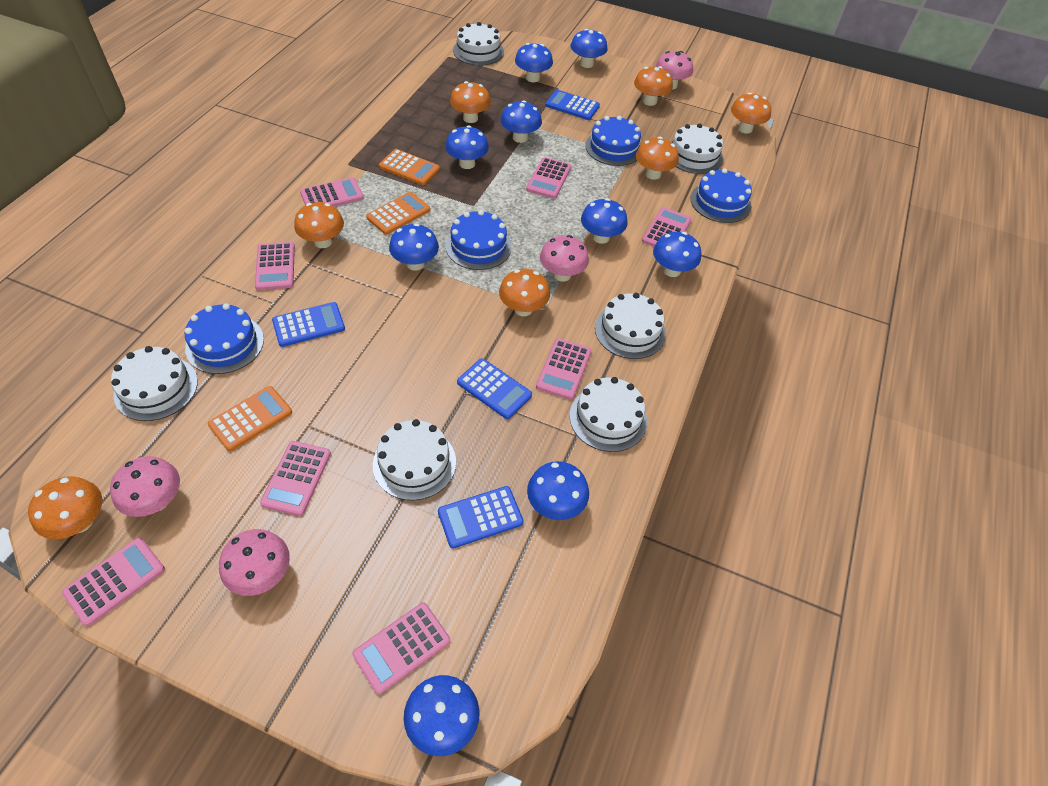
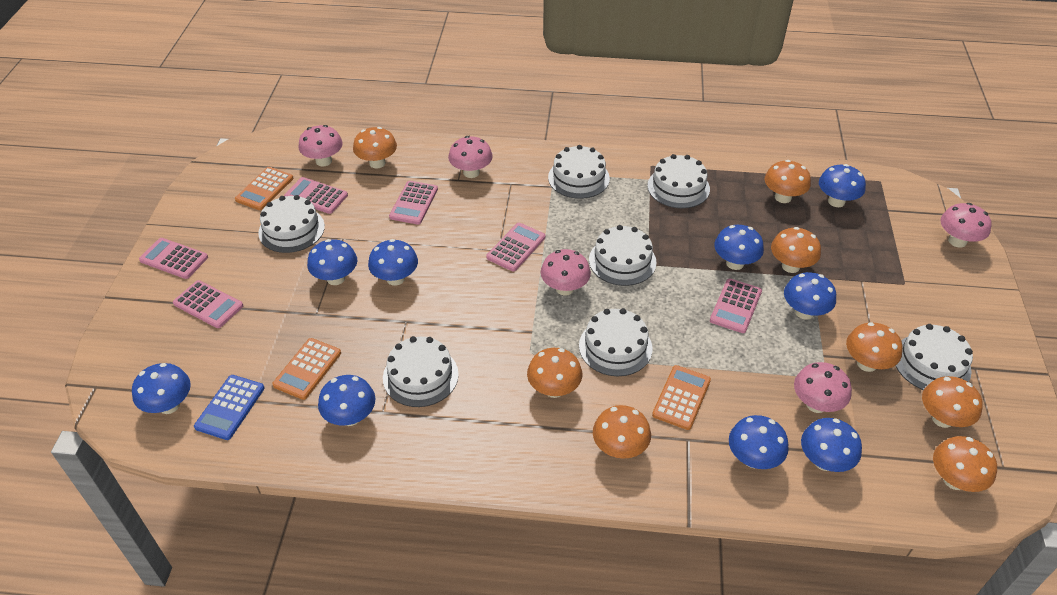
blue cake: [185,303,264,374] [446,210,512,270] [585,116,641,166] [690,168,752,223] = 4 -> none = 0
blue calculator: [272,302,345,347] [438,486,524,549] [457,358,532,419] [545,90,600,120] = 4 -> [194,375,265,440] = 1
orange mushroom: [28,476,102,539] [294,202,344,248] [450,81,491,123] [499,269,550,316] [634,66,673,106] [636,137,679,180] [731,93,771,134] = 7 -> [353,127,397,168] [527,348,582,398] [593,405,651,459] [765,160,811,203] [771,227,821,273] [846,322,903,372] [922,376,983,428] [933,436,997,492] = 8
pink calculator: [62,537,165,626] [255,242,295,290] [260,441,331,516] [300,177,364,207] [352,603,450,694] [526,157,572,199] [536,338,592,400] [642,207,692,247] = 8 -> [139,238,208,279] [173,280,243,328] [284,177,348,214] [389,181,438,225] [486,223,545,271] [710,278,762,333] = 6
pink mushroom: [110,456,180,517] [219,529,290,596] [540,235,589,282] [656,51,693,90] = 4 -> [298,125,343,166] [448,136,493,178] [541,249,591,296] [794,362,852,413] [940,203,992,248] = 5
white cake: [111,346,198,421] [373,419,456,500] [453,22,504,66] [570,377,647,452] [595,293,666,359] [672,123,723,174] = 6 -> [258,195,325,253] [383,336,459,407] [548,145,610,199] [579,308,652,376] [589,225,656,286] [648,154,710,208] [895,324,973,390] = 7

